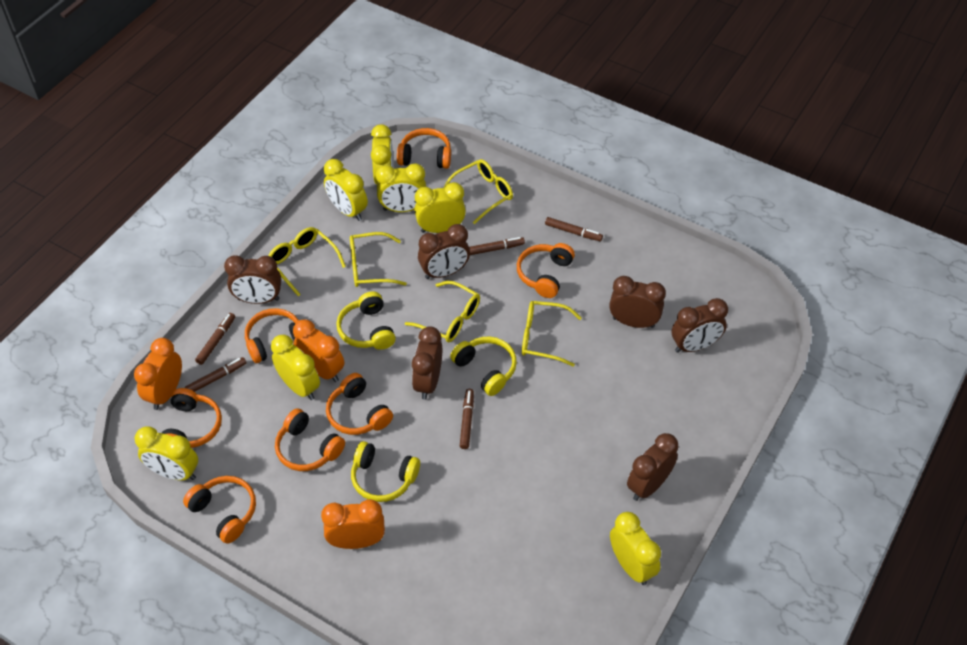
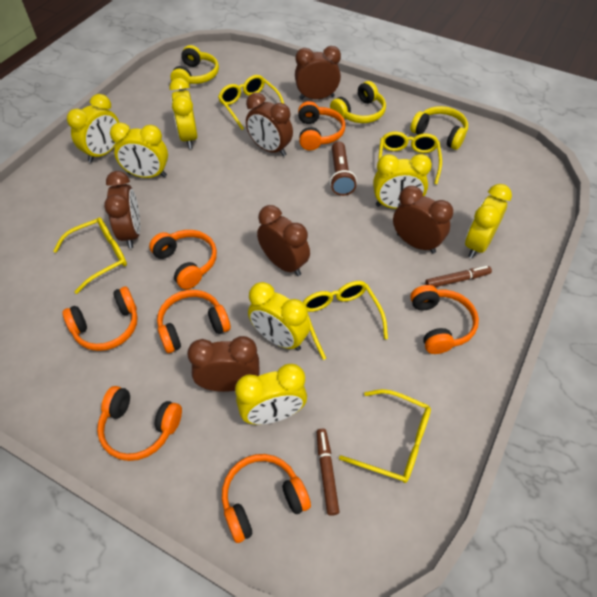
brown flashlight: none = 0 -> [330,141,357,196] = 1
brown marker: [185,357,246,392] [195,313,235,365] [460,389,474,449] [469,237,525,255] [545,217,603,241] = 5 -> [317,429,339,516] [425,266,492,287] = 2
orange clock: [134,338,182,410] [293,319,344,382] [321,499,385,549] = 3 -> none = 0

